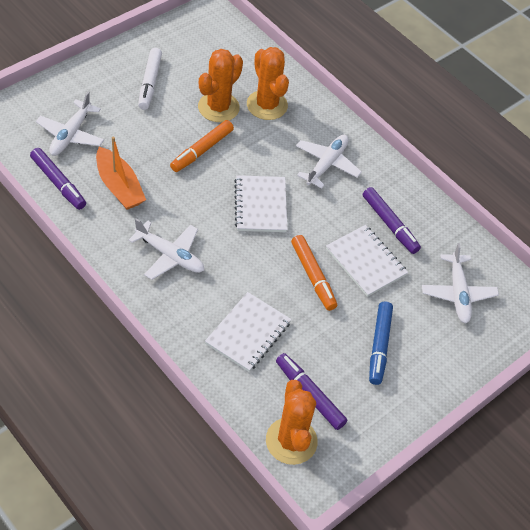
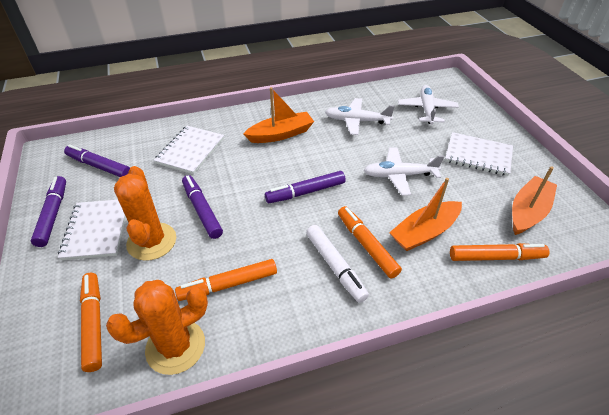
blue marker: [369,301,393,385] = 1 -> none = 0
orange boat: [96,137,146,210] = 1 -> [243,87,314,143] [389,178,462,251] [512,166,557,235] = 3
orange cactus: [198,49,243,122] [247,47,289,120] [266,380,318,465] = 3 -> [106,280,208,375] [114,166,176,261] = 2
orange marker: [170,120,234,172] [291,235,337,311] = 2 -> [80,273,102,372] [175,259,277,301] [338,206,402,278] [450,243,549,261] = 4
purple marker: [30,148,86,210] [276,353,347,430] [363,187,421,254] = 3 -> [31,176,66,247] [64,145,130,177] [182,175,223,239] [265,171,346,203] = 4
white plane: [36,91,104,156] [129,218,204,280] [296,135,362,188] [422,243,499,323] = 4 -> [325,98,395,135] [364,147,444,196] [398,85,459,125] = 3

